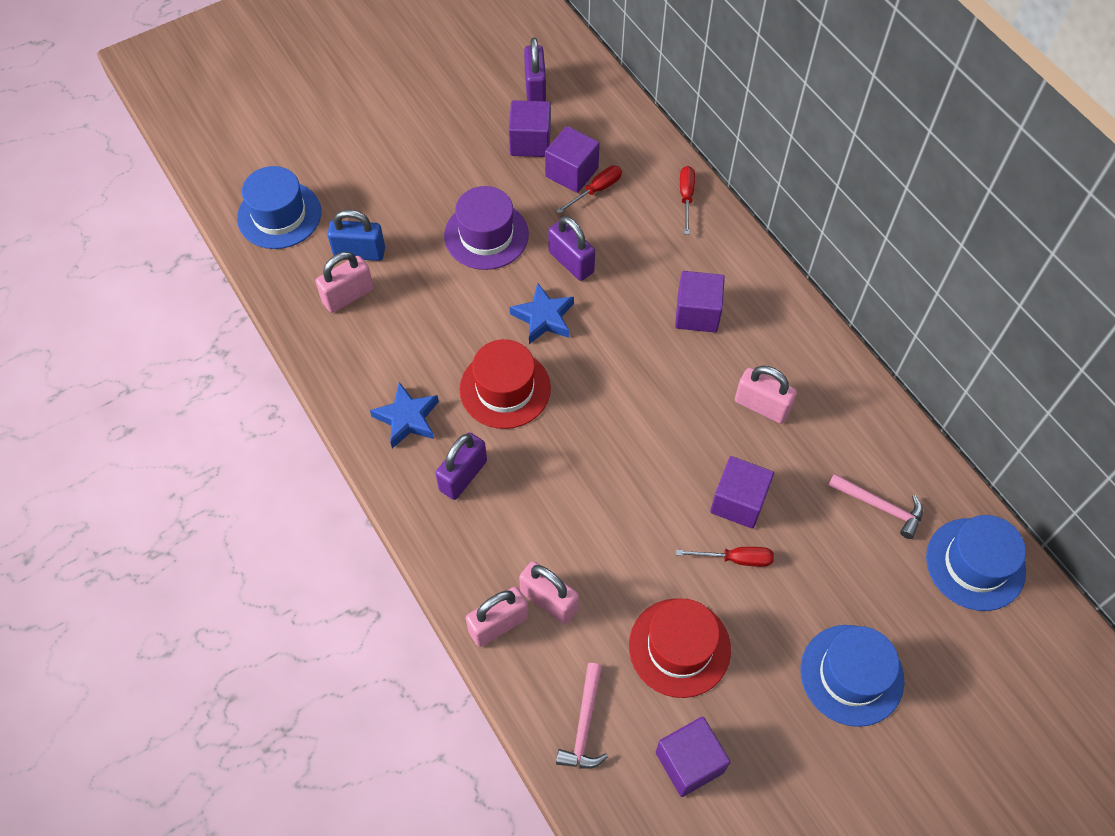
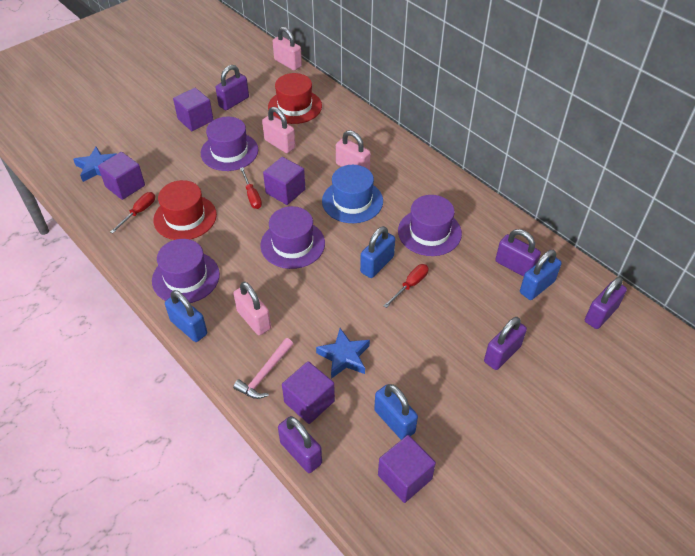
blue hat: [237,166,321,249] [800,625,904,727] [926,515,1026,611] = 3 -> [322,165,383,223] = 1
blue padlock: [327,210,385,261] = 1 -> [165,290,207,342] [360,226,395,278] [374,384,418,440] [520,250,562,300] = 4
pink hammer: [556,663,608,769] [828,473,923,539] = 2 -> [233,338,293,399] = 1
purple hat: [444,186,529,270] = 1 -> [152,239,220,303] [201,117,258,171] [260,206,325,269] [398,195,462,256] = 4
purple padlock: [436,432,487,500] [524,37,546,101] [548,216,595,281] = 3 -> [216,65,249,110] [278,416,322,473] [484,317,527,370] [495,229,541,277] [585,277,627,329] = 5

